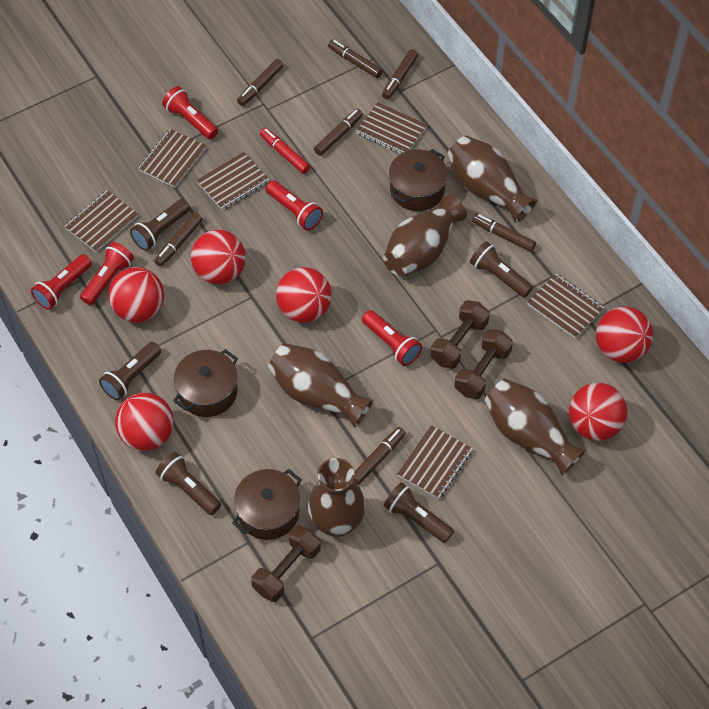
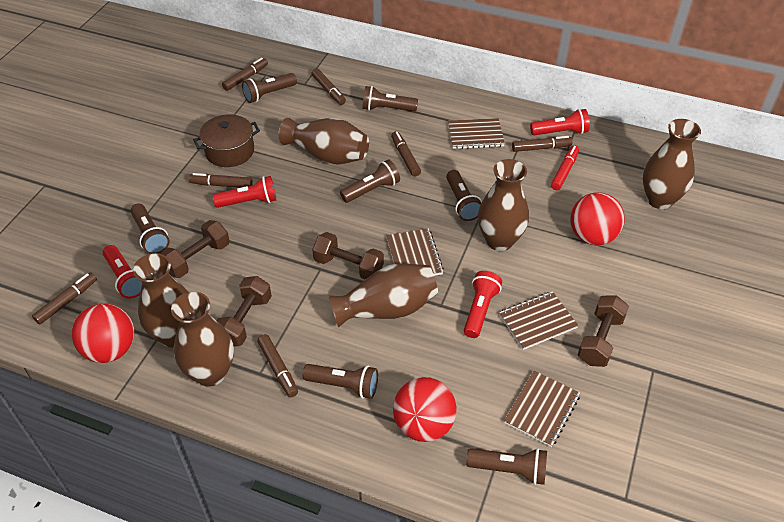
brown dumbbell: [251,525,321,602] [430,300,490,369] [454,329,513,399] = 3 -> [160,220,230,278] [217,276,272,346] [312,232,384,280] [578,296,629,367] = 4
brown flashlight: [99,342,161,400] [130,199,190,251] [156,452,221,515] [384,482,454,543] [470,241,533,298] = 5 -> [130,203,169,254] [242,73,297,103] [303,364,378,399] [340,159,400,203] [362,86,418,111] [446,170,482,221] [466,448,547,485] = 7
brown notebook: [64,190,138,252] [138,129,206,188] [196,152,270,210] [356,102,427,154] [397,425,473,499] [527,274,604,339] = 6 -> [386,228,444,276] [448,118,505,149] [499,291,579,350] [504,371,580,447] = 4
brown pot: [173,349,238,417] [232,469,302,540] [389,149,448,211] = 3 -> [193,114,260,167] = 1
brown vase: [268,343,373,428] [308,458,366,537] [383,195,467,276] [447,135,537,223] [484,378,585,476] = 5 -> [133,253,188,348] [171,292,234,387] [279,117,369,164] [328,263,438,327] [478,159,529,251] [643,119,701,209] = 6
red ball: [108,267,164,323] [115,393,174,451] [191,230,246,284] [276,267,332,323] [569,383,627,441] [596,306,653,363] = 6 -> [72,303,134,363] [393,377,457,442] [570,192,625,245] = 3
red flashlight: [31,254,92,310] [80,242,134,305] [162,86,218,139] [266,181,323,230] [362,310,422,366] = 5 -> [103,245,142,298] [213,176,276,208] [464,271,502,338] [530,109,590,135] = 4

